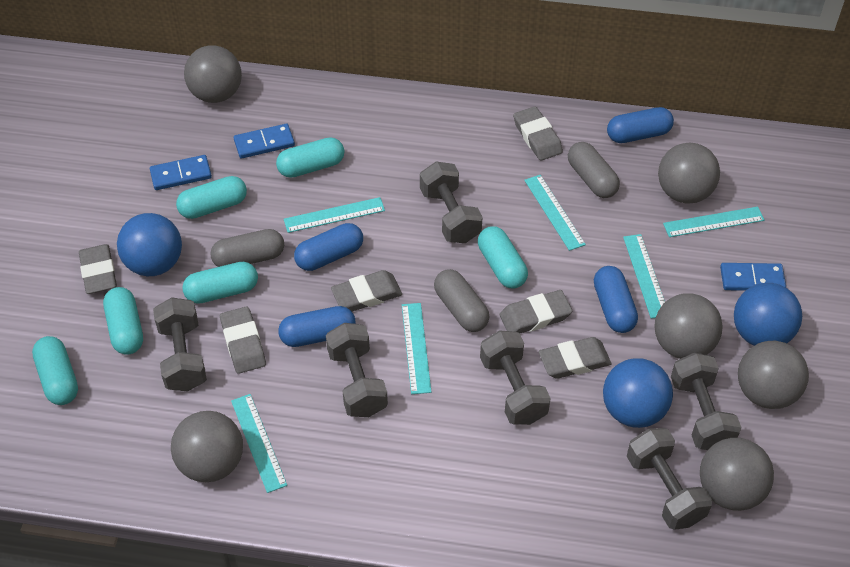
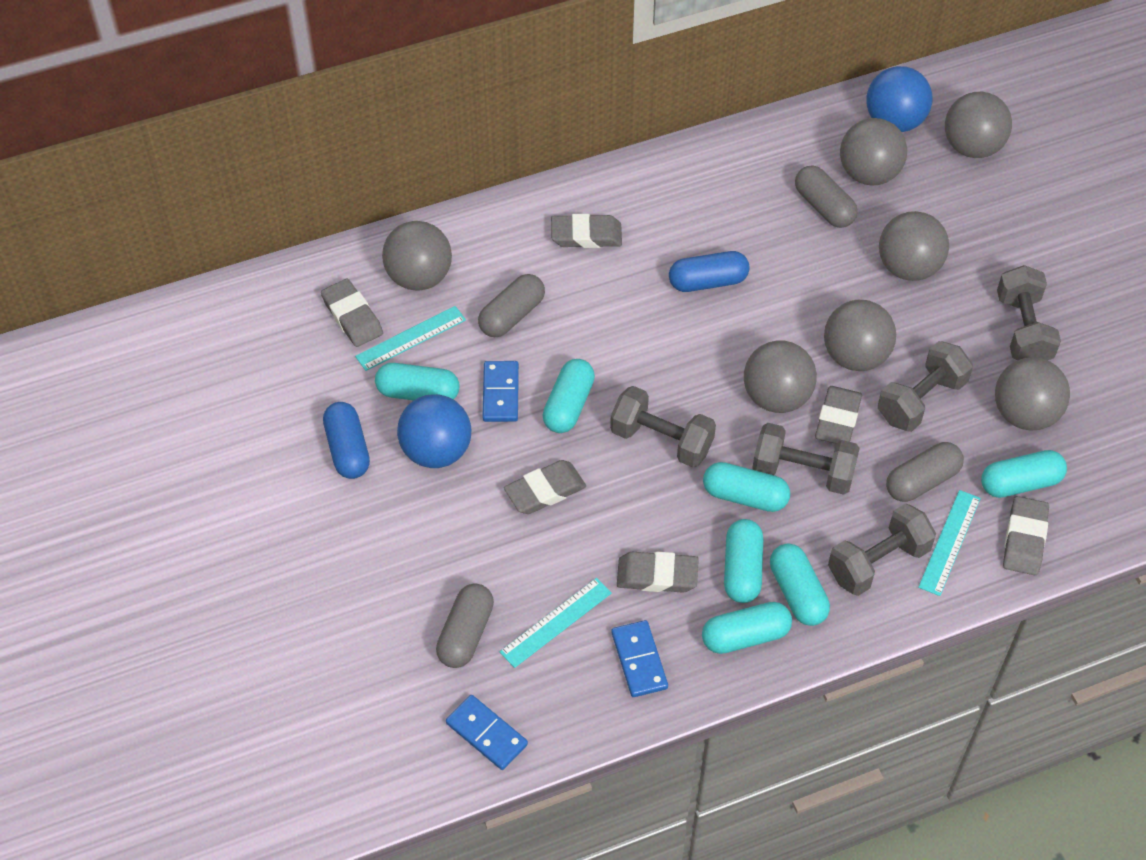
blue ball: [117,213,182,276] [603,358,673,428] [734,283,802,346] = 3 -> [397,394,471,468] [866,66,932,132] = 2
blue capsule: [278,306,356,347] [294,223,363,271] [594,266,638,333] [607,107,674,143] = 4 -> [323,402,370,479] [669,251,750,292] = 2
grey ball: [171,411,243,482] [184,45,242,103] [654,293,723,359] [658,143,720,204] [700,438,774,511] [738,341,809,409] = 6 -> [382,221,452,291] [744,341,817,413] [824,300,896,371] [840,118,907,185] [879,211,949,281] [945,92,1012,158] [995,357,1070,431] = 7
grey capsule: [211,229,284,267] [434,269,489,332] [568,142,620,198] = 3 -> [436,583,494,668] [478,274,545,337] [795,165,857,228] [886,442,964,502] = 4
grey dumbbell: [153,297,207,392] [326,323,388,417] [420,161,482,243] [480,331,551,425] [627,428,712,530] [671,353,742,450] = 6 -> [610,386,716,467] [752,423,860,495] [828,504,936,596] [878,341,973,432] [997,265,1061,360] = 5
turquoise capsule: [32,336,78,405] [103,287,143,355] [176,176,247,219] [182,262,258,304] [276,137,345,178] [478,226,528,288] = 6 -> [375,363,460,401] [543,359,595,433] [702,602,792,654] [703,462,790,512] [724,519,763,603] [770,543,830,626] [981,450,1067,498] = 7
turquoise ruler: [231,394,287,493] [284,197,385,233] [402,303,431,394] [524,175,586,251] [623,234,665,319] [663,207,765,237] = 6 -> [355,306,466,371] [500,578,612,668] [918,490,981,596] = 3

